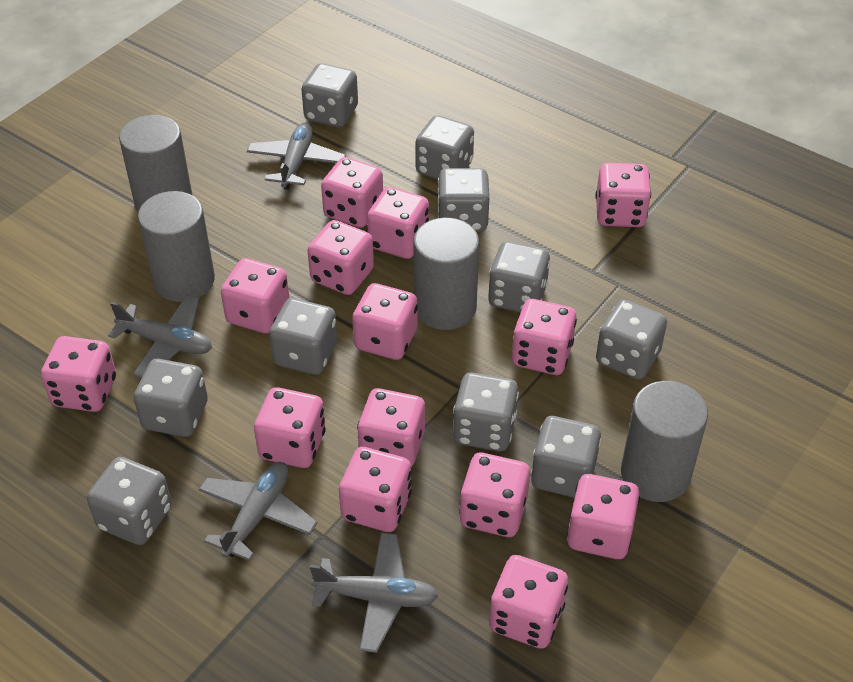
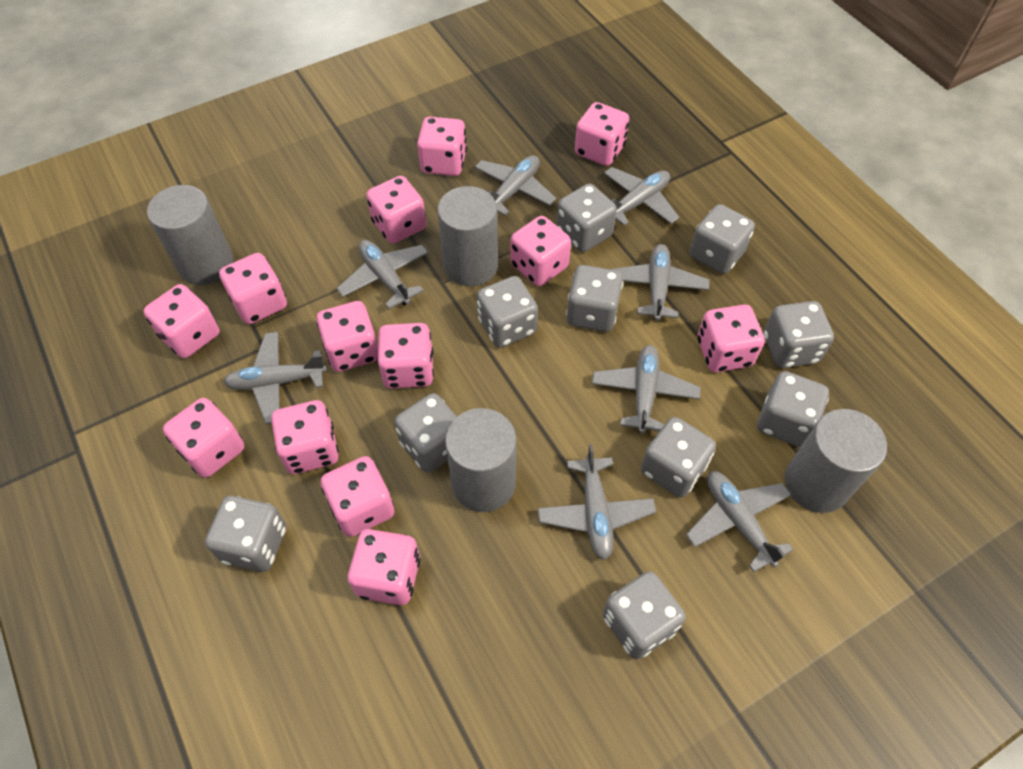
grey plane: [108,295,212,378] [199,462,317,561] [247,123,346,190] [310,533,438,653] = 4 -> [224,332,327,424] [337,240,428,309] [475,155,556,216] [538,444,656,560] [592,345,701,434] [604,167,679,226] [610,244,709,321] [686,471,793,572] = 8
pink dice: [41,336,116,412] [221,258,289,334] [254,387,326,468] [307,220,374,295] [321,157,383,228] [339,447,412,532] [352,283,418,360] [357,388,425,467] [367,187,429,259] [459,453,530,537] [489,555,568,649] [512,299,577,375] [567,474,640,559] [596,163,651,227] = 14 -> [144,284,220,358] [163,398,244,478] [219,253,287,324] [271,400,339,474] [316,301,378,372] [321,456,394,537] [348,529,420,605] [366,176,426,244] [377,323,434,389] [417,117,467,176] [510,216,571,286] [575,102,629,166] [697,304,765,372] = 13

